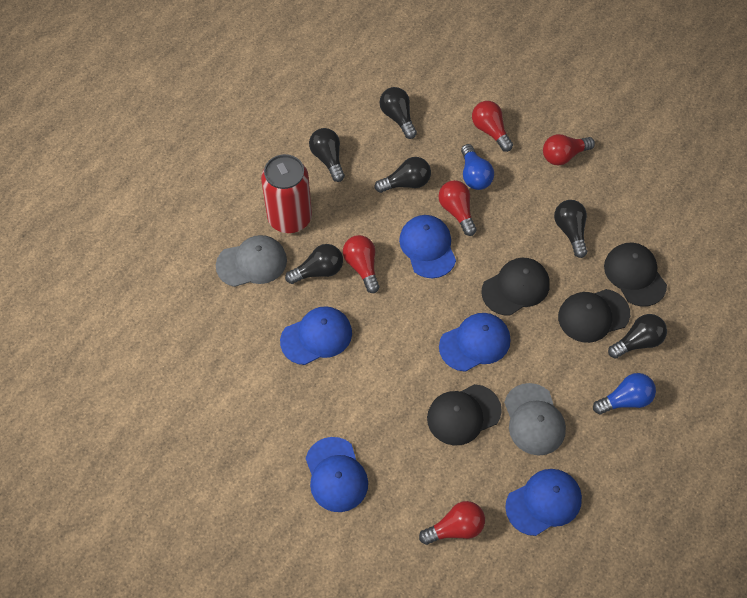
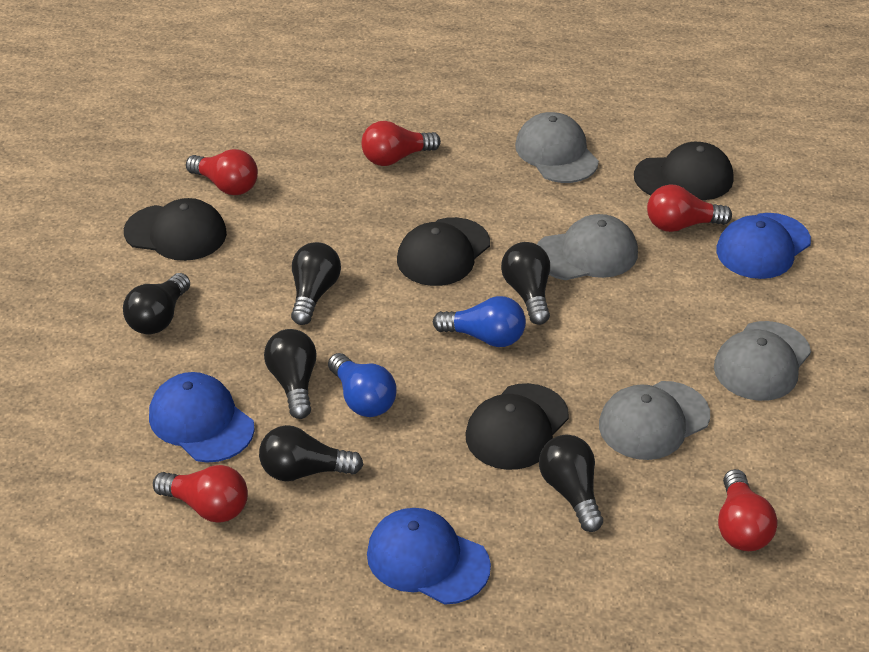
blue cap: [280,306,352,365] [306,437,368,512] [399,215,456,278] [439,313,510,372] [505,469,582,536] = 5 -> [149,372,255,463] [367,508,491,605] [716,213,811,279] = 3
grey cap: [216,235,287,287] [504,383,566,455] = 2 -> [515,112,599,183] [537,214,638,280] [599,381,710,460] [714,321,811,401] = 4
red can: [261,154,312,233] = 1 -> none = 0

